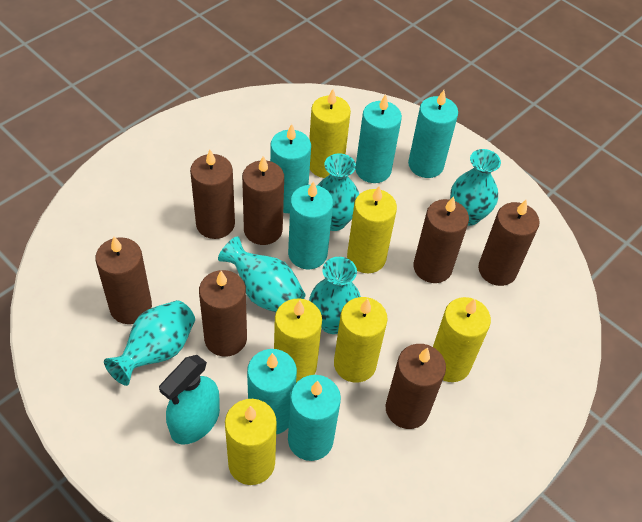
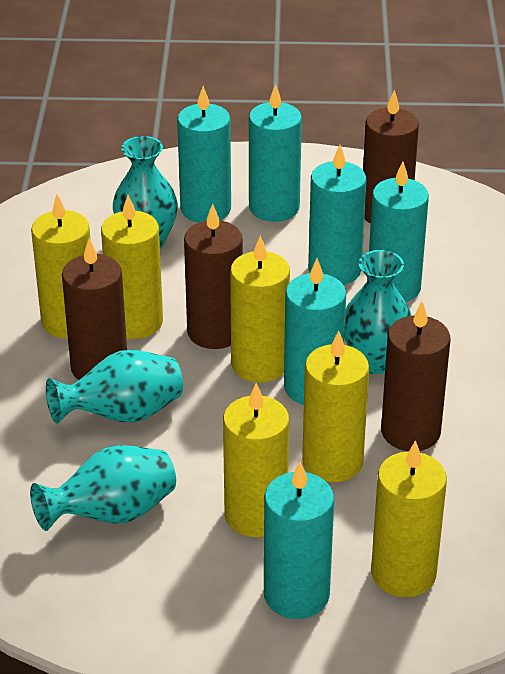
brown candle: [95,237,152,324] [190,150,235,239] [199,270,247,357] [242,156,284,245] [385,344,446,429] [413,196,469,283] [478,200,540,286] = 7 -> [62,239,127,380] [184,204,243,349] [363,90,419,224] [381,302,450,451] = 4
turquoise spray bottle: [159,355,220,445] = 1 -> none = 0
turquoise vase: [104,300,195,386] [218,236,306,312] [309,257,361,334] [317,153,359,231] [450,149,501,226] = 5 -> [30,445,176,531] [46,350,183,424] [113,136,178,249] [344,250,411,374] = 4

